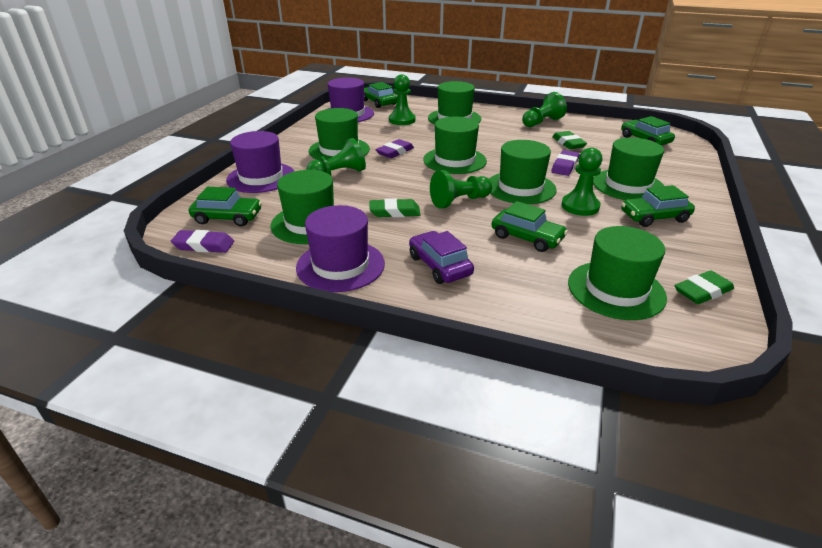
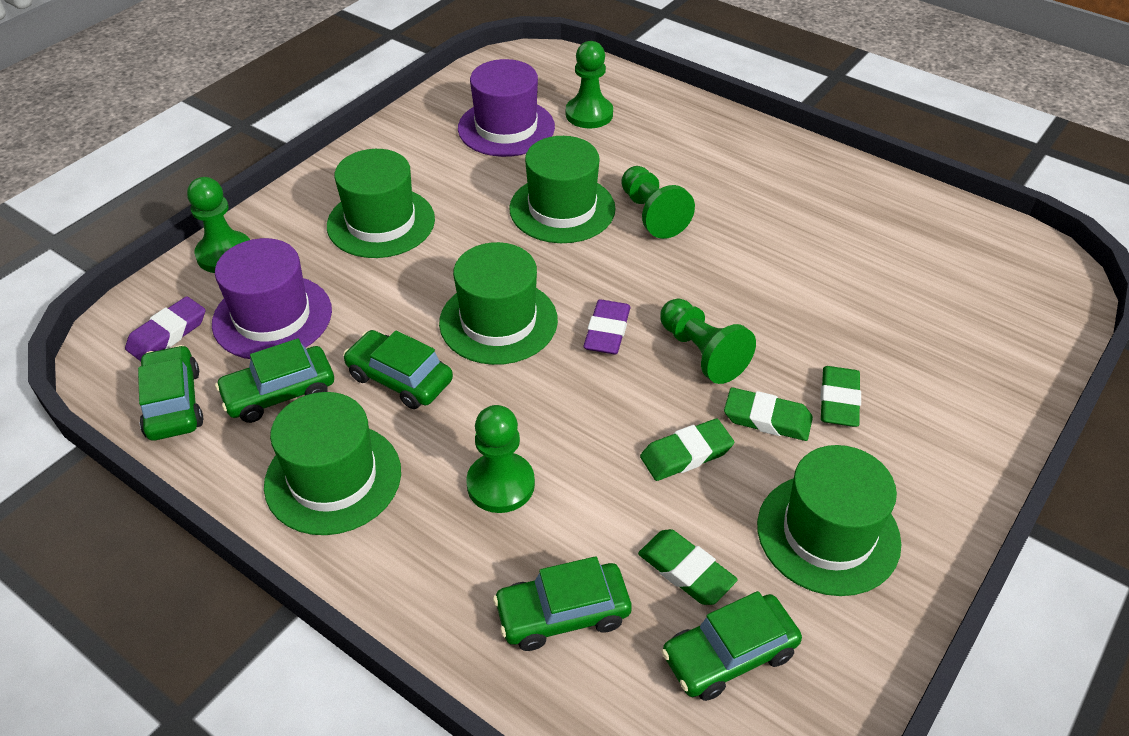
green eraser: [369,198,420,217] [552,131,587,149] [675,270,734,304] = 3 -> [638,529,738,605] [640,419,734,481] [724,387,813,441] [820,366,861,427] = 4
green hat: [270,170,334,244] [309,108,370,160] [423,117,487,174] [428,81,481,125] [489,140,557,204] [568,226,667,320] [593,138,664,200] = 7 -> [264,392,401,535] [327,149,435,258] [439,242,558,365] [509,136,616,243] [757,445,901,596] = 5
purple car: [409,231,474,284] = 1 -> none = 0
purple eraser: [171,230,234,253] [376,139,414,158] [551,150,579,176] = 3 -> [125,296,206,361] [584,300,630,354] = 2
purple hat: [226,131,295,193] [296,205,385,292] [328,77,374,122] = 3 -> [212,238,332,359] [458,59,555,157] = 2

